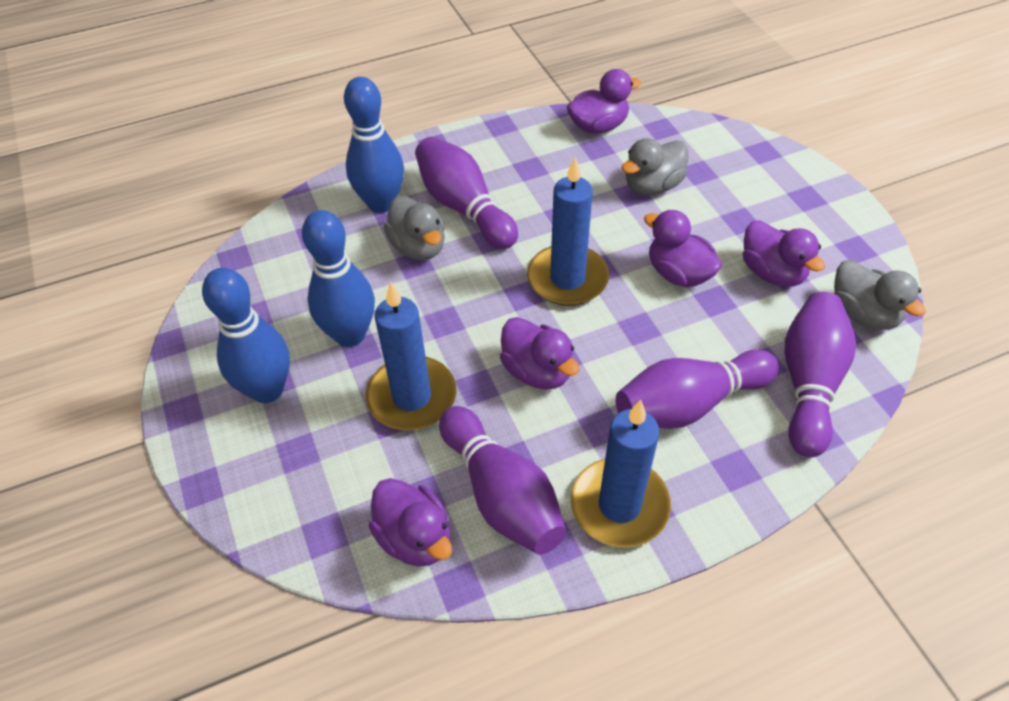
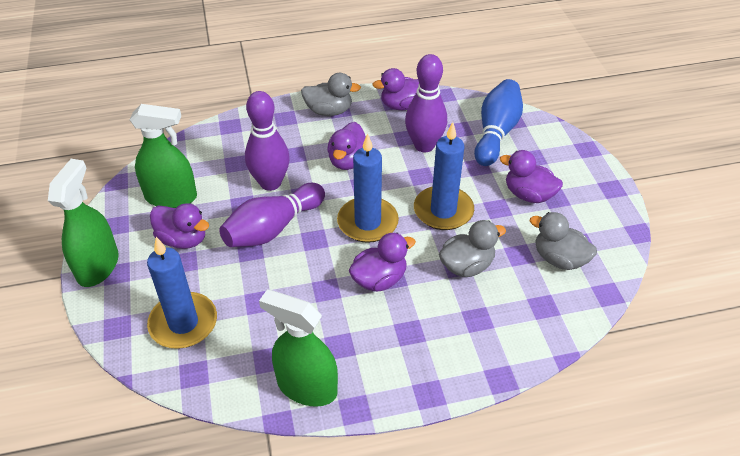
blue bowling pin: [202,268,290,403] [302,210,375,347] [344,77,404,213] = 3 -> [474,79,523,166] = 1
green spray bottle: none = 0 -> [48,159,119,287] [130,104,197,208] [259,289,338,407] = 3
purple bowling pin: [415,137,518,249] [439,406,566,555] [616,349,779,429] [785,292,856,457] = 4 -> [219,183,325,247] [245,91,290,191] [405,54,447,152] = 3

